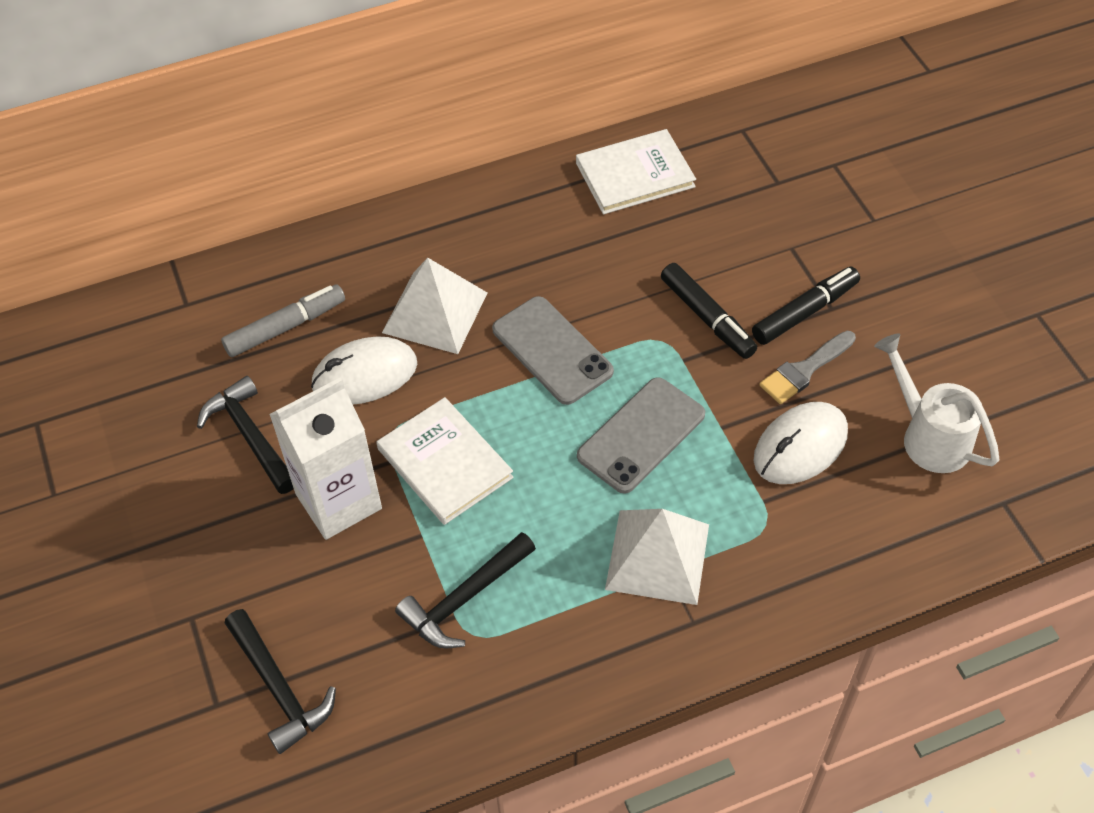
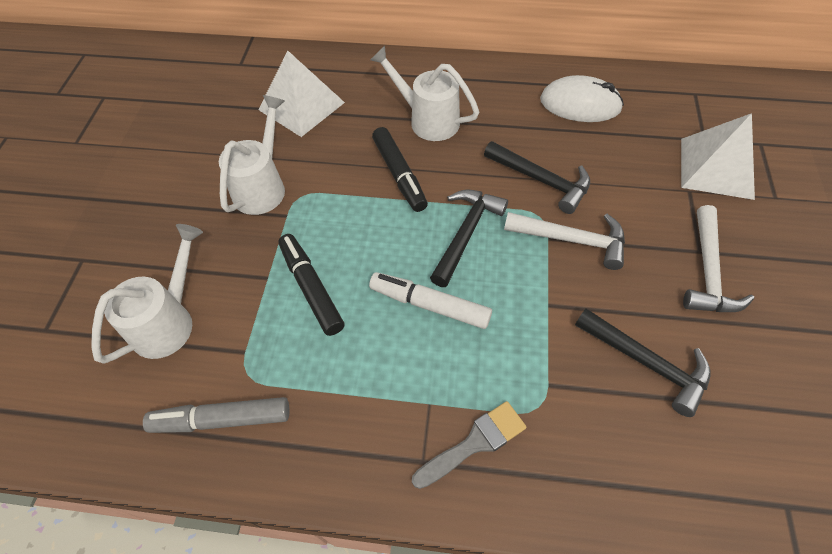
grey phone: [492,296,614,405] [577,377,705,494] = 2 -> none = 0
white book: [377,397,514,525] [576,129,696,214] = 2 -> none = 0
white carton: [269,377,382,540] = 1 -> none = 0
white hammer: none = 0 -> [504,212,625,270] [683,205,754,312] = 2
white marker: none = 0 -> [369,272,492,329] = 1
white mouse: [311,336,417,404] [754,402,848,484] = 2 -> [540,75,624,122] = 1
white watering can: [874,333,999,473] = 1 -> [91,224,203,364] [219,95,285,215] [370,46,479,141] = 3

